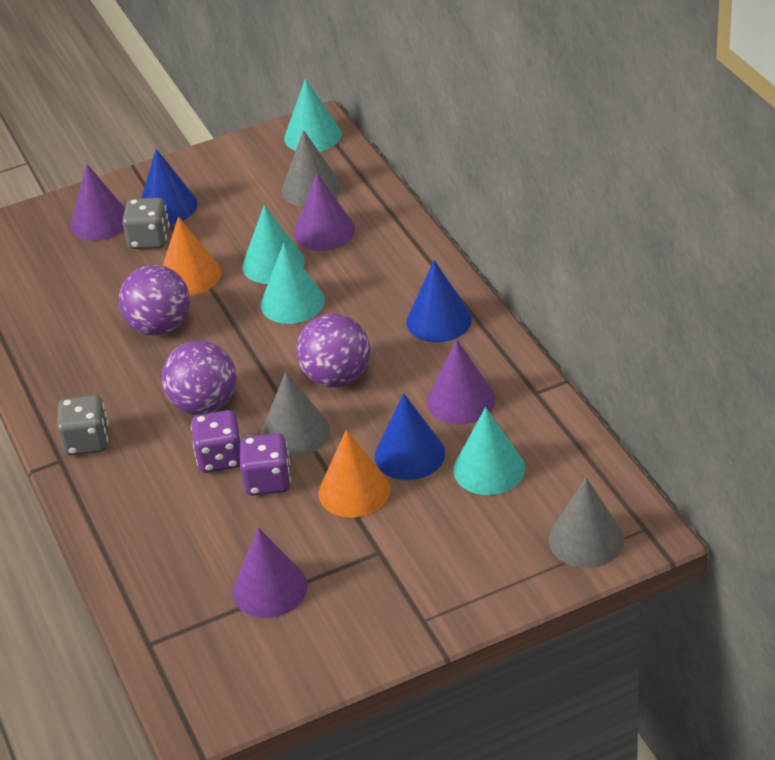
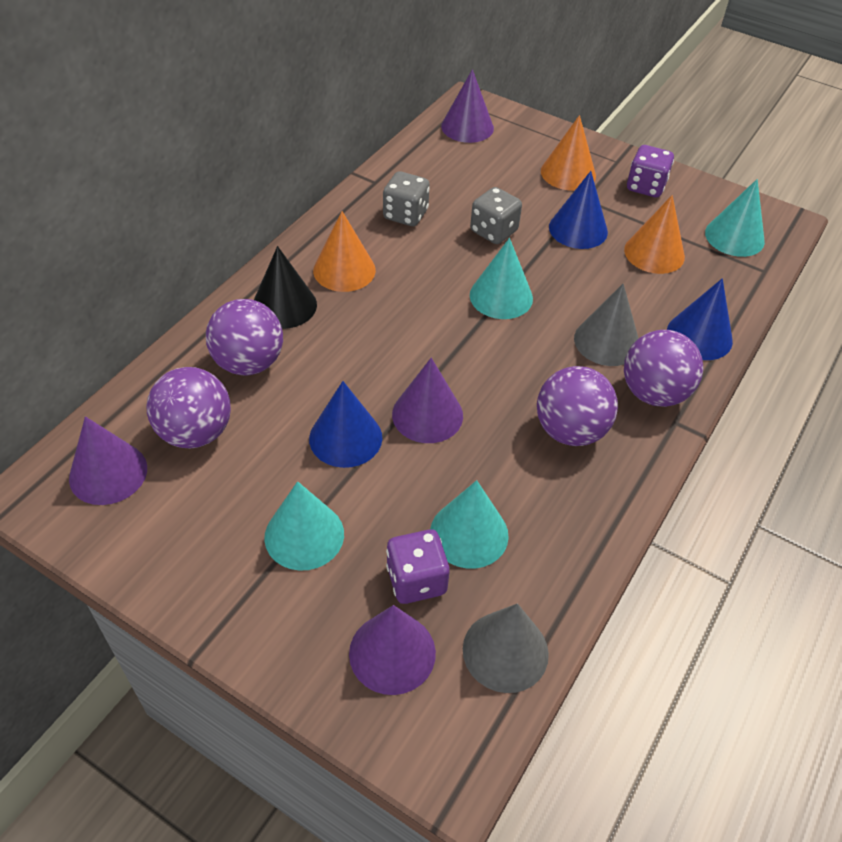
black cone: none = 0 -> [254,246,317,329] = 1
grey cone: [261,372,330,457] [282,130,341,207] [549,477,624,568] = 3 -> [463,603,549,693] [574,284,639,366] = 2
orange cone: [163,216,221,295] [319,430,390,518] = 2 -> [313,211,376,292] [541,115,596,190] [624,195,685,274] = 3
purple ball: [119,265,190,336] [162,341,236,415] [296,314,370,387] = 3 -> [146,367,231,449] [206,299,283,376] [537,366,618,446] [624,330,703,407] = 4

